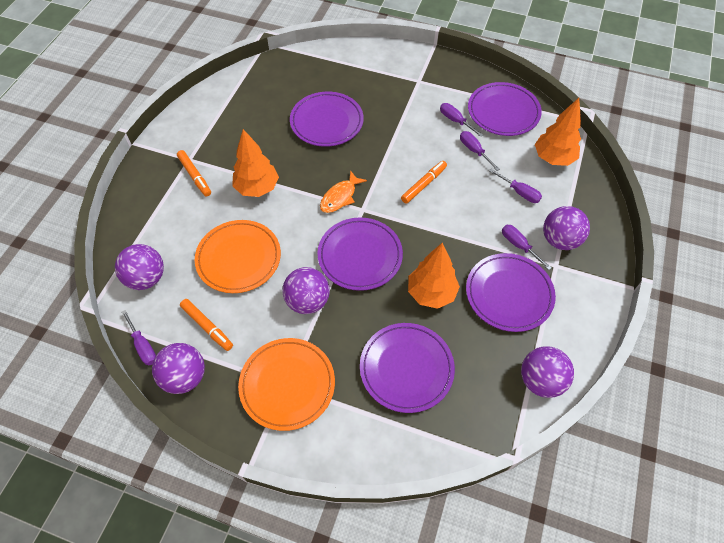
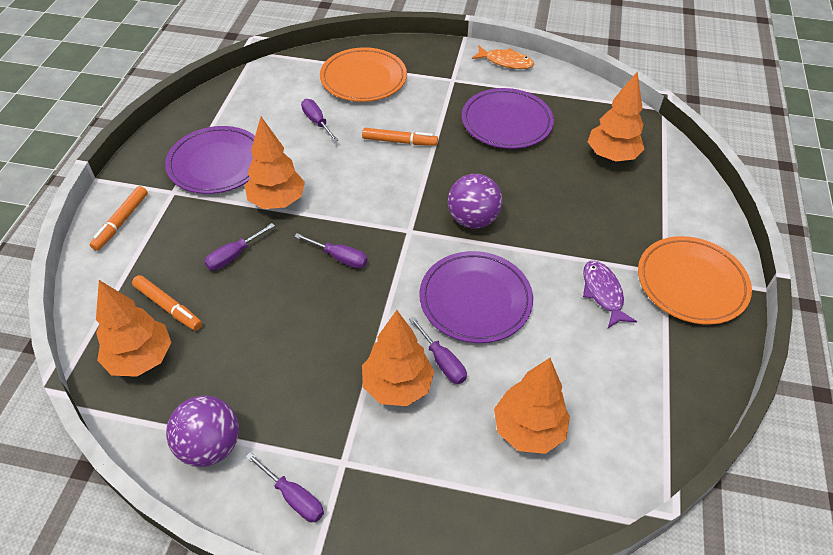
orange tree: [232,129,279,197] [408,243,460,309] [535,98,581,166] = 3 -> [96,280,172,377] [245,117,305,209] [362,310,435,406] [494,358,570,454] [588,71,645,161] = 5
purple ball: [115,244,164,290] [152,343,205,394] [282,267,330,314] [521,346,574,398] [543,206,590,250] = 5 -> [166,396,239,467] [448,174,502,229] = 2
purple fish: none = 0 -> [583,261,637,328] = 1
purple plate: [290,92,364,147] [318,217,403,291] [360,323,455,413] [466,253,556,332] [468,82,542,136] = 5 -> [165,126,255,194] [419,251,533,343] [462,88,554,149] = 3

